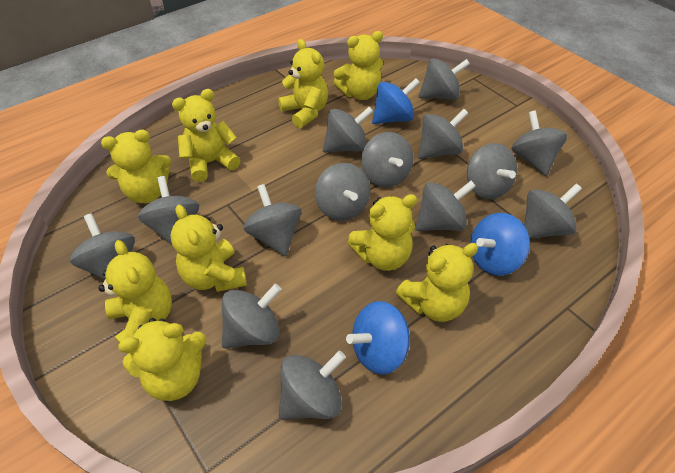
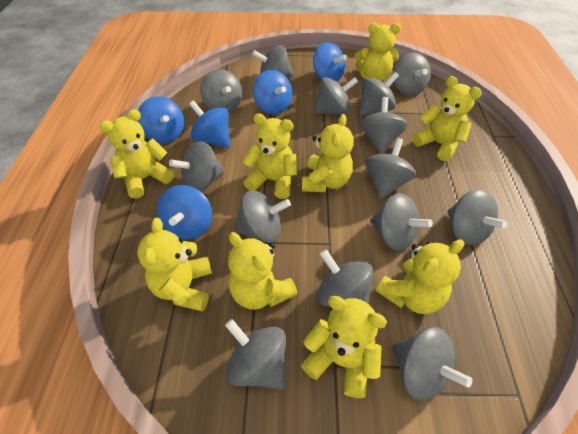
blue spinning top: [346,301,410,375] [372,78,420,124] [470,213,530,276] = 3 -> [137,96,184,144] [157,185,212,240] [189,100,230,148] [253,70,292,114] [313,42,347,82] = 5

